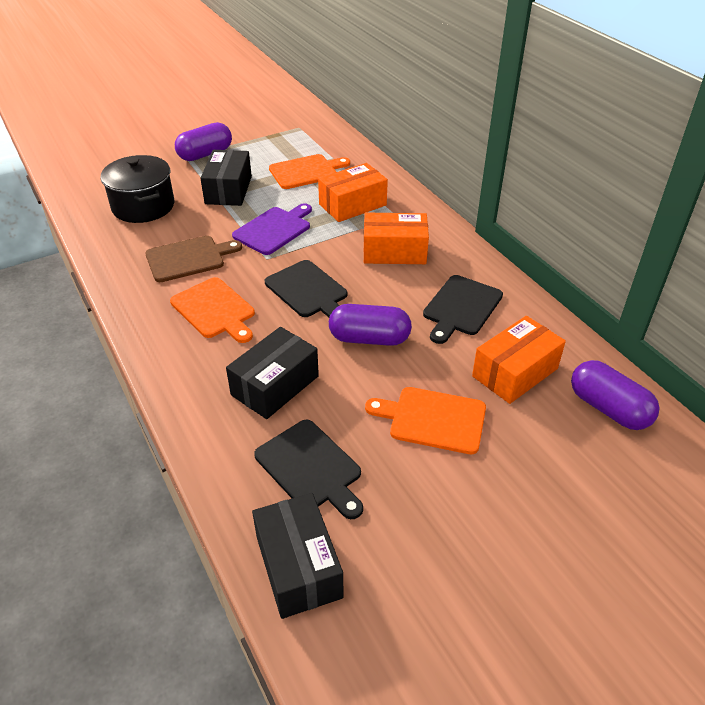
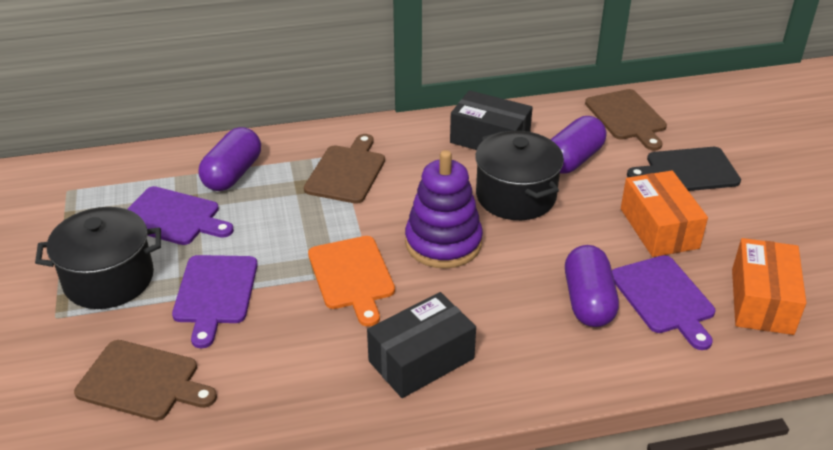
black box: [200,150,252,206] [226,327,319,419] [252,493,344,619] = 3 -> [367,292,476,398] [450,90,533,150] = 2
black cutting board: [254,420,363,519] [265,260,347,317] [423,275,503,344] = 3 -> [627,147,741,191] = 1
black pot: [101,155,174,223] = 1 -> [35,207,161,309] [475,131,564,220] = 2
brown cutting board: [145,236,242,282] = 1 -> [74,340,217,421] [304,134,385,204] [585,89,667,151] = 3
orange box: [318,163,388,222] [364,213,429,264] [472,316,566,404] = 3 -> [621,170,708,257] [732,238,806,335] = 2
orange cutting board: [170,277,255,343] [269,154,350,189] [365,387,486,454] = 3 -> [308,236,395,327] = 1
purple cutting board: [232,203,312,255] = 1 -> [127,186,234,245] [172,255,258,348] [612,255,715,350] = 3
purple stacking toy: none = 0 -> [405,150,483,269] = 1

